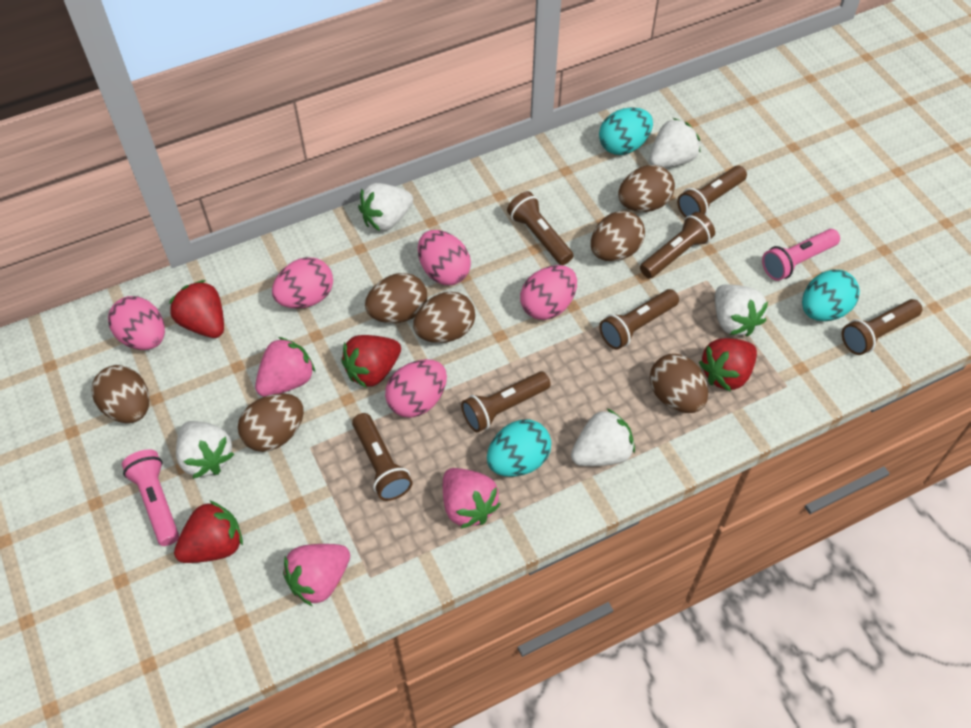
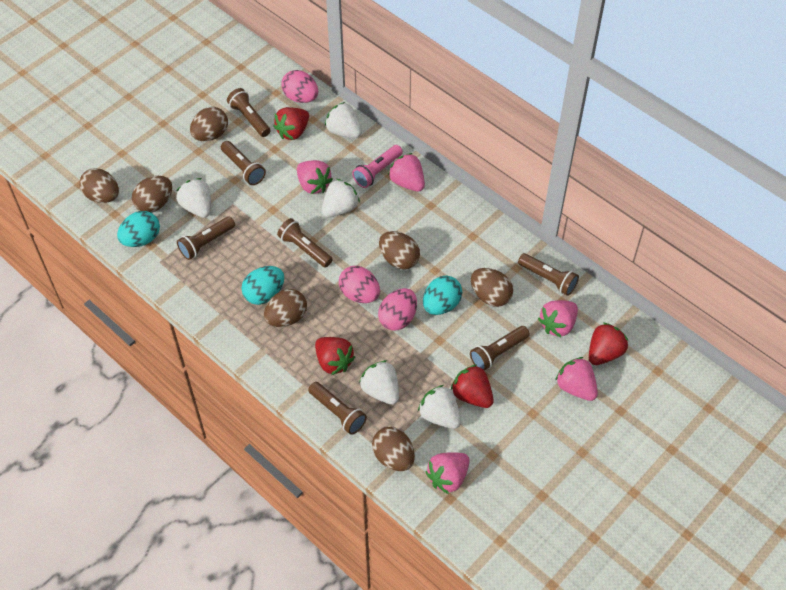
pink egg: [108,296,165,350] [272,257,333,309] [385,359,447,418] [418,230,471,285] [520,265,577,320] = 5 -> [281,70,318,103] [339,266,380,303] [378,288,417,331] = 3
pink flashlight: [122,450,179,546] [762,229,840,281] = 2 -> [352,145,403,188] = 1
pink strawberry: [255,337,316,397] [283,544,350,606] [443,468,500,529] = 3 -> [297,160,333,194] [388,153,425,192] [425,452,470,494] [538,300,578,337] [555,357,598,401] = 5

